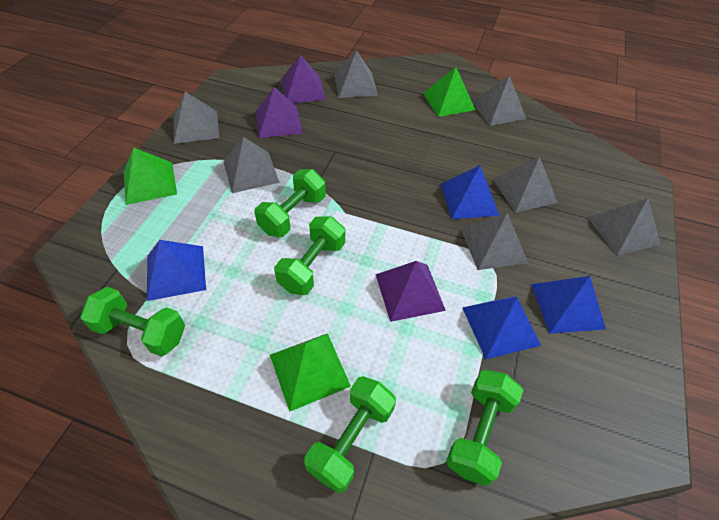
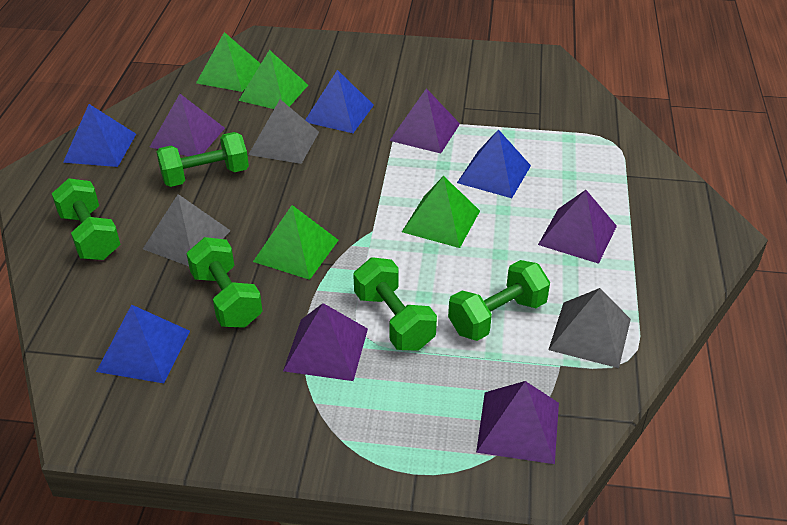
green pyramid: [124,148,177,205] [270,333,351,412] [423,67,475,117] = 3 -> [196,32,261,92] [238,50,308,109] [253,205,339,280] [402,176,480,248] = 4
grey pyramid: [174,91,219,144] [224,137,280,193] [334,50,378,98] [461,213,528,270] [472,76,526,126] [493,157,558,213] [588,198,661,255] = 7 -> [143,194,231,266] [248,99,319,164] [548,288,631,368] = 3
purple pyramid: [256,87,303,138] [281,55,326,103] [375,261,446,322] = 3 -> [150,94,225,156] [283,303,368,381] [389,88,460,154] [476,381,559,464] [538,190,617,264] = 5

